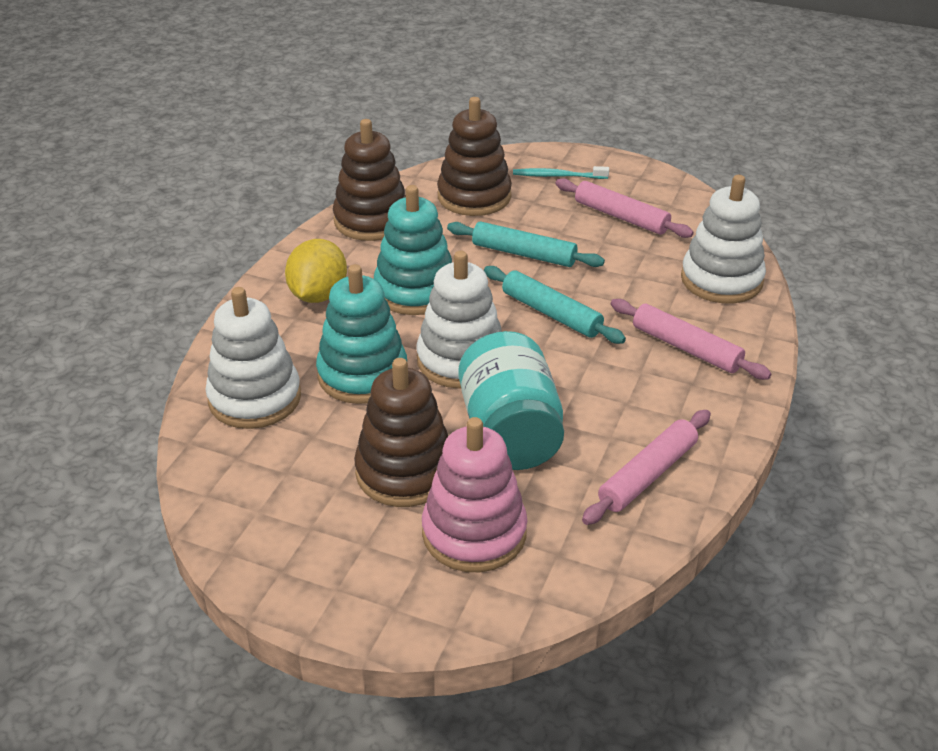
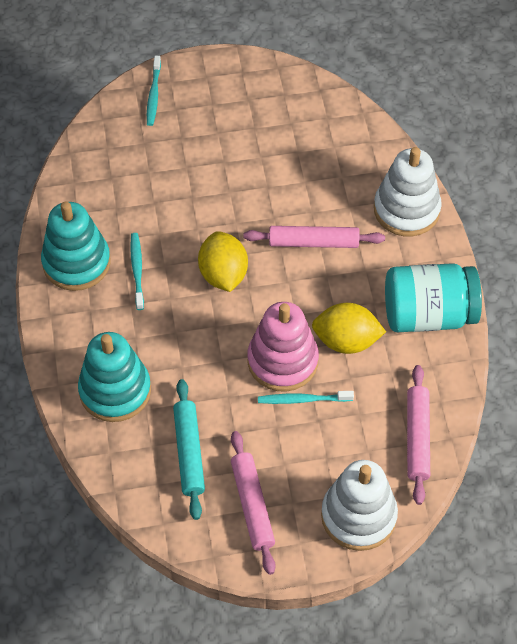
brown stacking toy: [333,119,406,241] [354,358,448,507] [437,97,512,216] = 3 -> none = 0
turquoise rolling pin: [447,221,605,267] [484,266,626,344] = 2 -> [173,379,205,520] = 1
turquoise toothbrush: [513,166,609,179] = 1 -> [130,233,144,310] [147,56,161,126] [258,391,354,404] = 3
white stacking toy: [205,287,301,429] [417,251,502,389] [681,175,766,304] = 3 -> [321,460,398,551] [374,147,442,236] = 2
yellow lemon: [285,239,347,303] = 1 -> [198,231,248,292] [312,303,386,354] = 2

